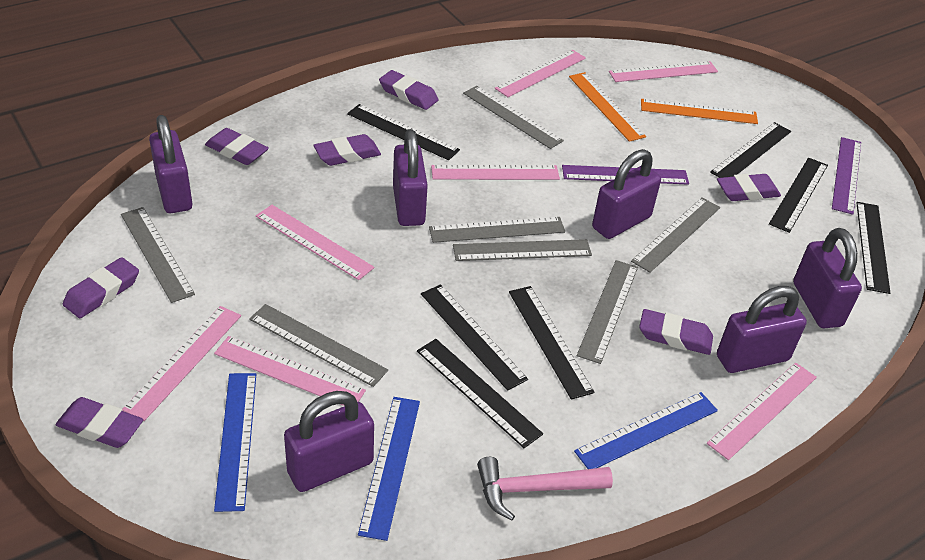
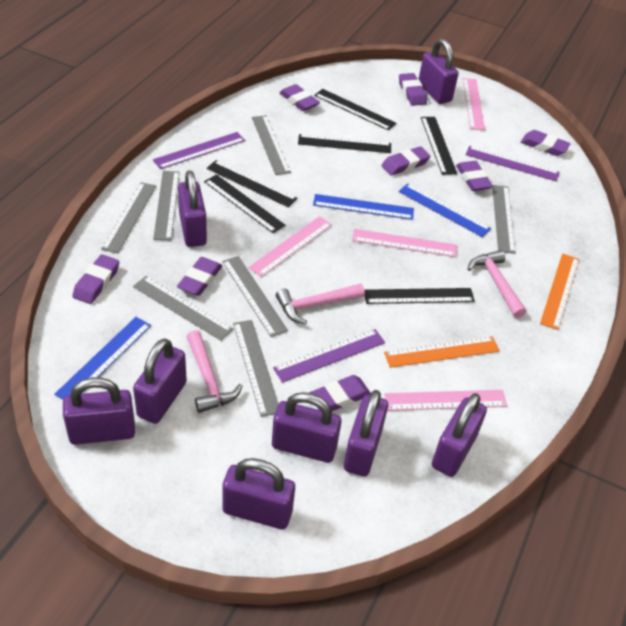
black ruler: [347,104,460,160] [417,339,543,448] [421,284,528,391] [509,286,594,400] [710,122,791,178] [769,158,828,233] [857,202,890,294] = 7 -> [204,174,285,233] [207,160,298,208] [298,134,391,153] [314,89,396,131] [364,288,475,304] [421,117,457,175] = 6
pink hammer: [477,457,613,520] = 1 -> [187,330,243,413] [276,284,365,325] [468,250,526,318] = 3
pink ruler: [122,306,241,421] [214,336,366,406] [256,205,374,280] [431,165,560,180] [495,50,586,97] [609,61,718,82] [707,363,817,460] = 7 -> [248,216,332,277] [352,229,457,257] [384,390,507,411] [462,78,485,130] = 4
purple eraser: [56,397,143,448] [63,257,139,318] [205,128,269,165] [314,134,381,166] [379,70,438,110] [639,309,713,355] [717,174,781,201] = 7 -> [72,254,119,304] [177,257,222,296] [279,84,320,111] [309,375,371,411] [381,146,431,176] [399,73,427,106] [456,161,493,191] [521,130,571,156] = 8
purple padlock: [149,115,193,213] [284,391,374,492] [393,129,428,226] [592,149,661,239] [717,286,807,373] [793,228,862,328] = 6 -> [63,377,135,445] [133,338,187,424] [178,170,207,247] [222,458,295,529] [272,392,341,463] [344,390,388,477] [419,39,459,104] [432,393,487,477] = 8
purple ruler: [562,165,689,185] [832,137,861,215] = 2 -> [153,132,245,169] [273,329,385,383] [466,146,560,181] = 3

